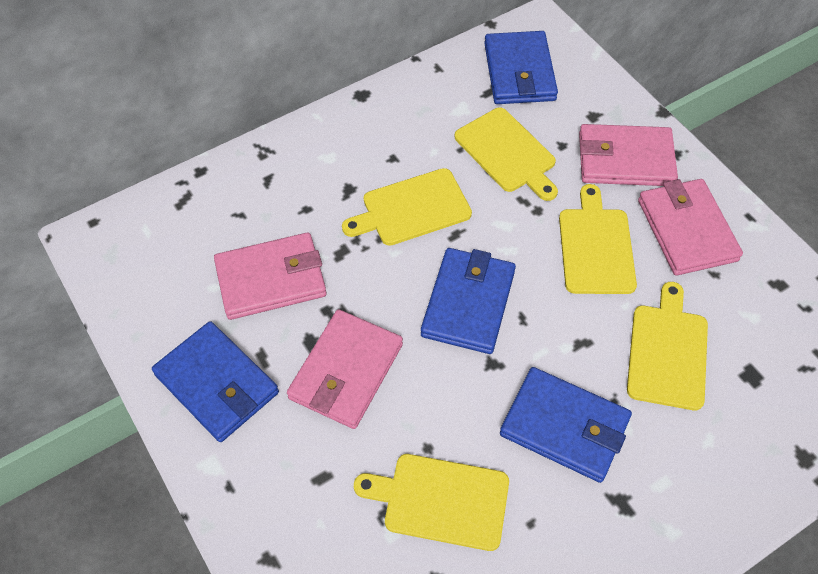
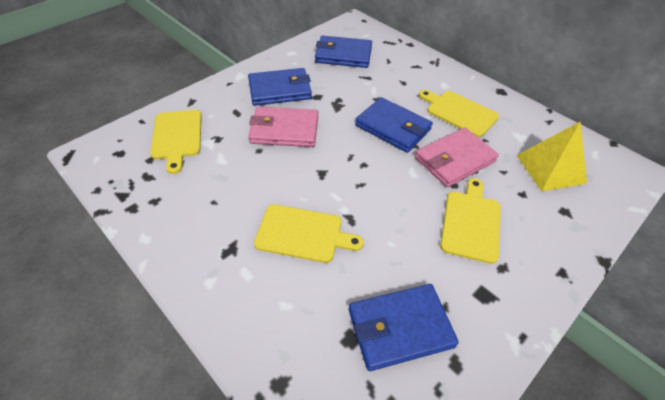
pink wallet: [214,232,327,320] [287,309,403,429] [579,124,678,186] [638,179,743,276] = 4 -> [248,107,318,147] [415,127,499,187] = 2
yellow cutting board: [342,168,472,246] [354,454,509,551] [455,107,558,201] [559,184,637,294] [627,282,708,410] = 5 -> [150,110,201,174] [254,204,364,263] [419,90,499,137] [440,178,501,264] = 4
yellow pyramid: none = 0 -> [517,121,587,191] = 1

